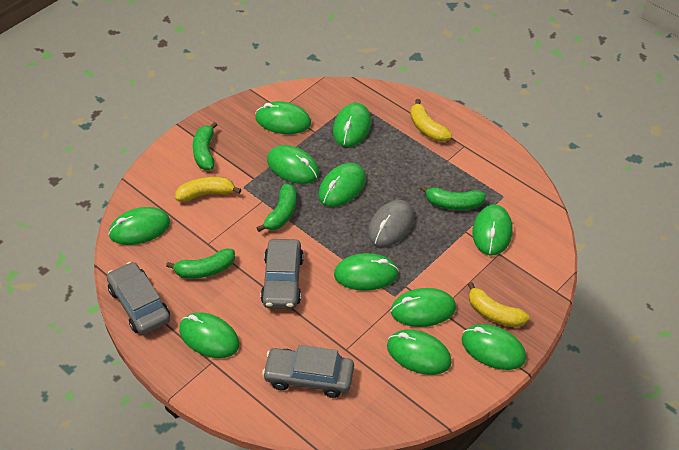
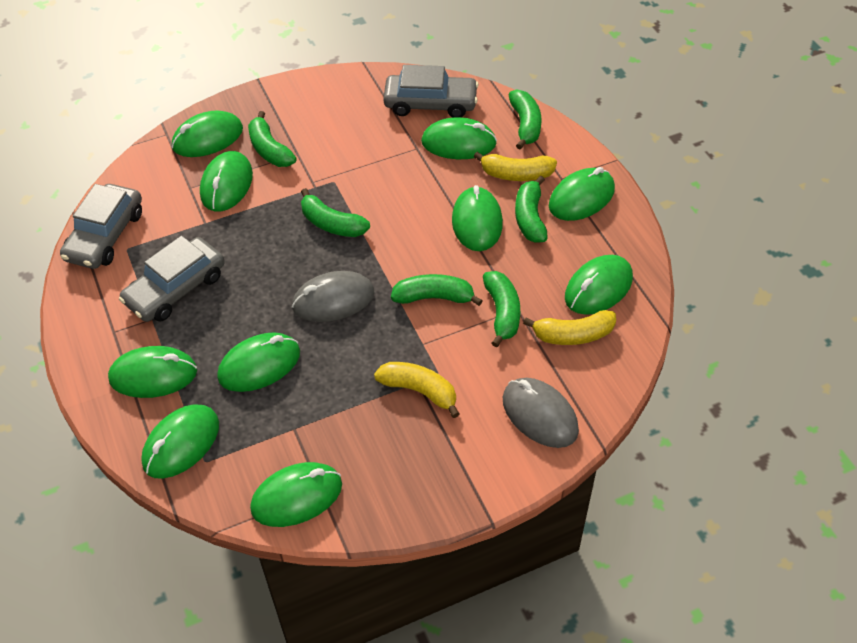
green banana: [166,249,235,279] [193,122,217,170] [256,183,296,232] [420,185,486,210] = 4 -> [248,111,296,167] [301,188,370,237] [391,274,483,306] [483,271,520,348] [509,90,541,150] [515,176,548,243] = 6
green mouse: [108,207,170,245] [179,312,239,358] [255,101,311,134] [267,145,319,184] [318,163,366,207] [333,103,371,147] [334,253,399,291] [387,330,452,375] [391,288,456,327] [462,324,526,370] [472,204,512,255] = 11 -> [108,346,197,398] [141,404,219,479] [172,111,243,157] [200,151,253,211] [217,332,300,392] [250,462,342,527] [421,117,497,159] [452,185,503,251] [549,167,615,221] [565,255,633,315] = 10
grey mouse: [368,200,415,247] = 1 -> [292,271,374,322] [503,378,579,448] = 2

